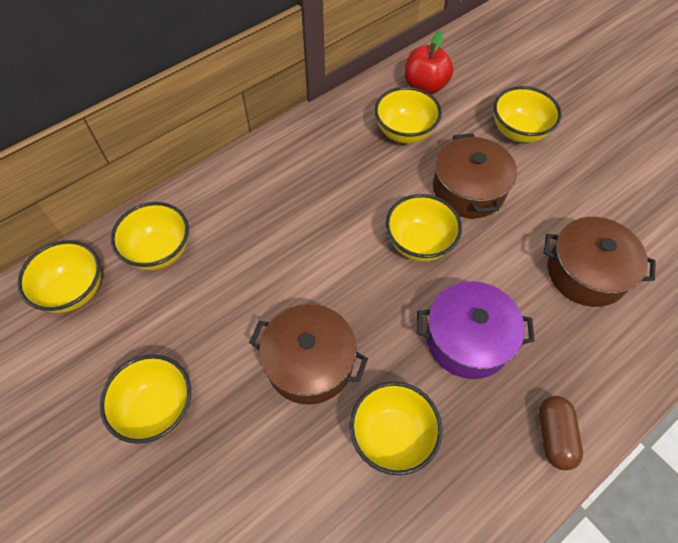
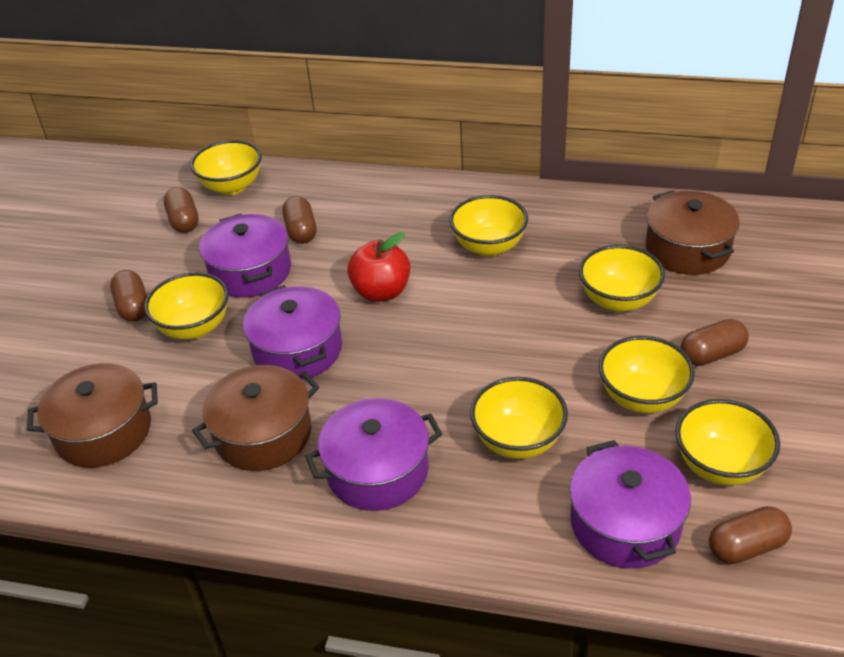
brown capsule: [539,396,583,470] = 1 -> [110,270,147,322] [164,187,199,233] [282,196,317,244] [681,319,749,366] [709,506,792,564] = 5
purple pot: [417,281,535,379] = 1 -> [199,214,291,298] [243,285,342,380] [305,398,442,511] [569,440,691,568] = 4

